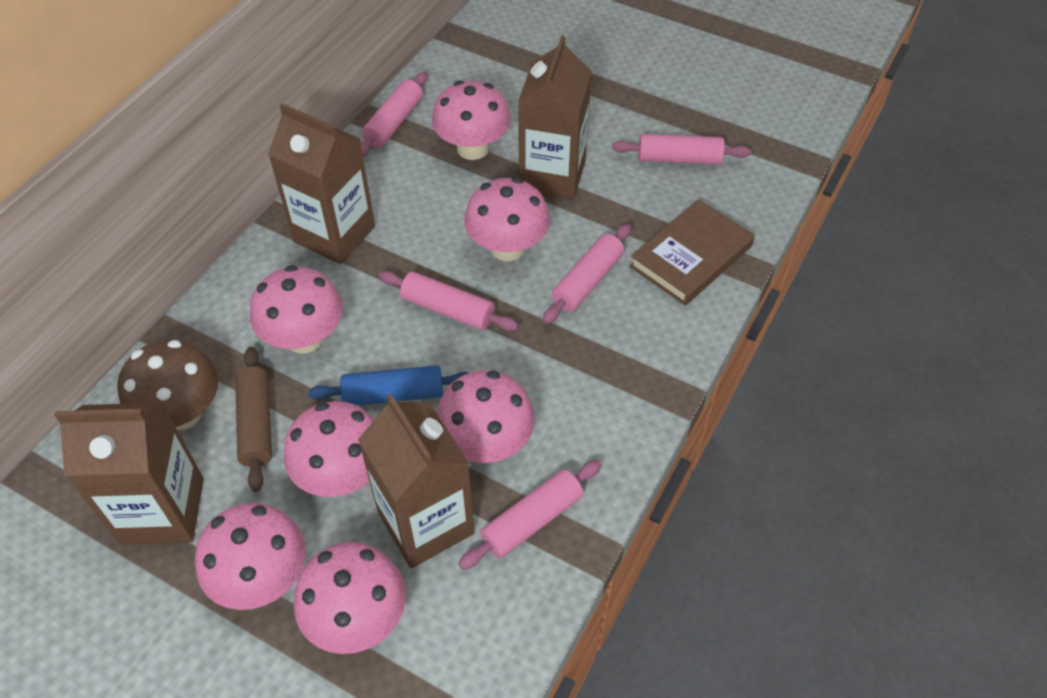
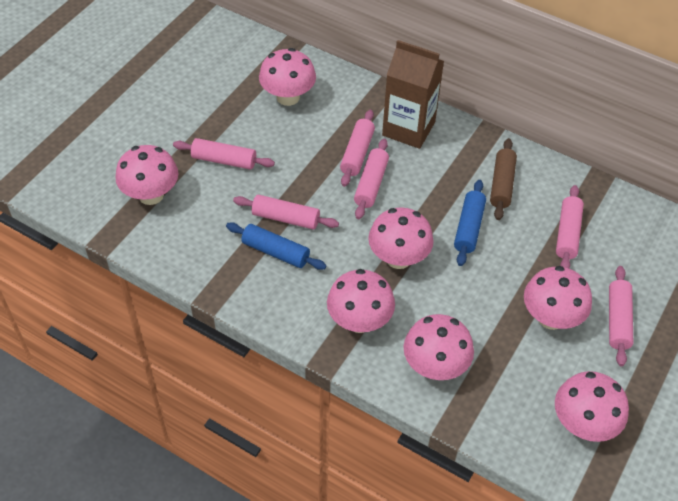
blue rolling pin: [308,365,468,405] = 1 -> [226,222,327,270] [454,180,486,266] = 2
brown book: [630,199,755,305] = 1 -> none = 0
brown carton: [54,403,204,545] [268,103,375,264] [358,394,475,568] [518,35,592,199] = 4 -> [382,40,444,149] = 1
brown mushroom: [117,340,219,430] = 1 -> none = 0
pink rolling pin: [361,72,427,156] [379,271,518,331] [459,460,602,569] [543,224,631,324] [612,134,751,165] = 5 -> [173,138,275,170] [233,194,339,230] [340,110,375,187] [354,139,389,219] [556,185,584,268] [609,266,633,366] = 6

